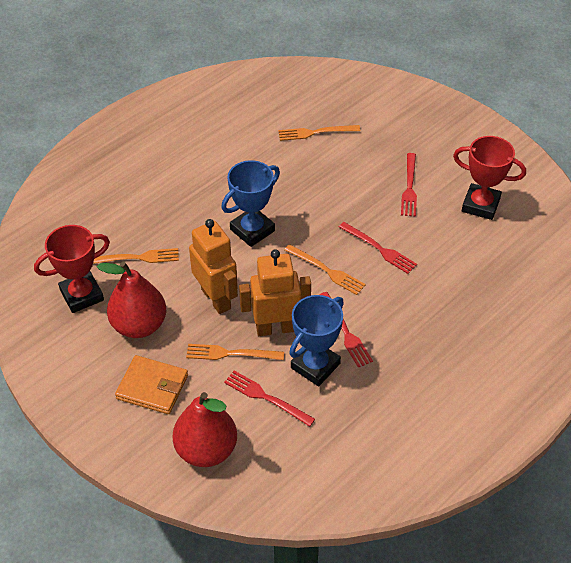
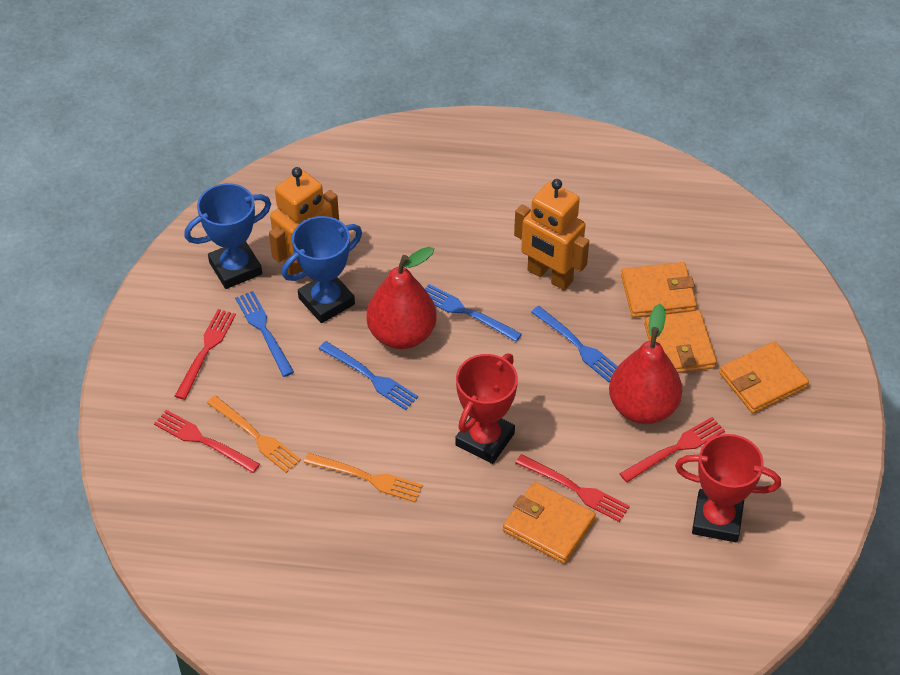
blue fork: none = 0 -> [235,291,294,377] [319,341,418,410] [425,284,522,342] [531,306,618,382] = 4
orange fork: [93,248,179,264] [186,344,284,360] [278,125,360,141] [284,244,366,295] = 4 -> [207,395,301,473] [304,453,423,502] = 2
orange wallet: [115,355,188,414] = 1 -> [503,482,596,564] [621,262,697,318] [644,310,717,373] [719,341,809,413] = 4

